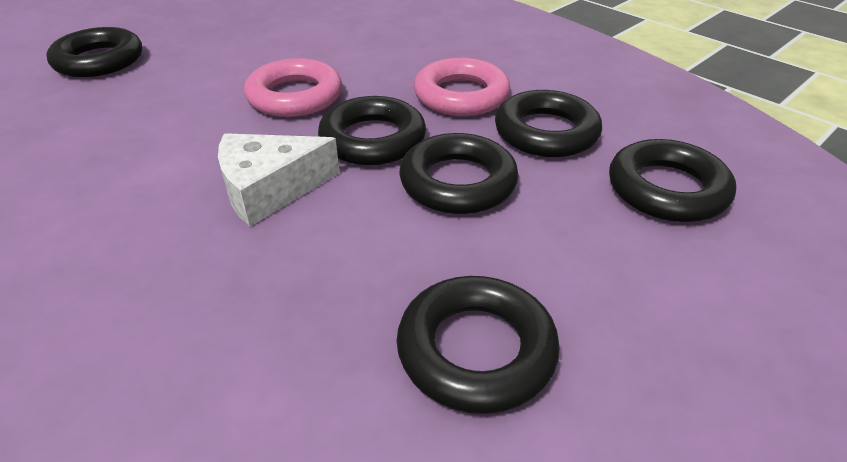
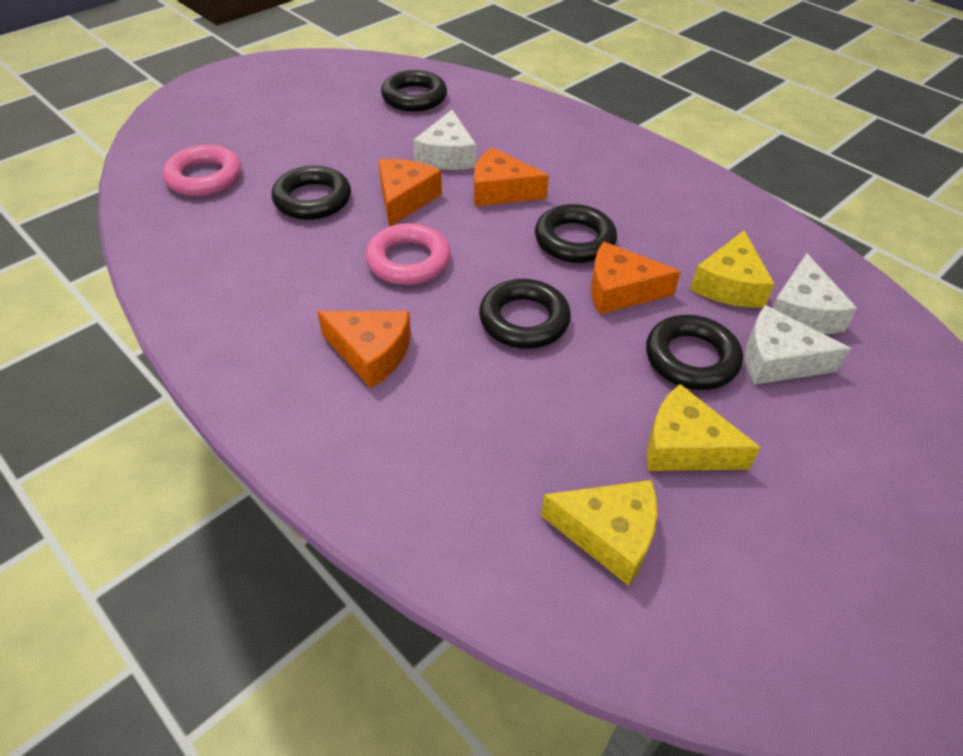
black ring: [46,27,142,77] [318,96,426,165] [396,276,560,414] [399,133,519,214] [495,90,602,157] [609,139,736,222] = 6 -> [272,166,351,220] [381,70,447,112] [479,279,571,349] [535,204,617,263] [646,315,743,390] = 5
orange cheese: none = 0 -> [317,311,411,388] [378,159,442,227] [474,147,549,206] [591,242,681,314] = 4
white cheese: [218,133,340,226] = 1 -> [413,110,476,170] [745,305,851,385] [772,253,857,334] = 3
yellow cheese: none = 0 -> [541,480,657,586] [647,384,761,471] [690,230,775,308] = 3

